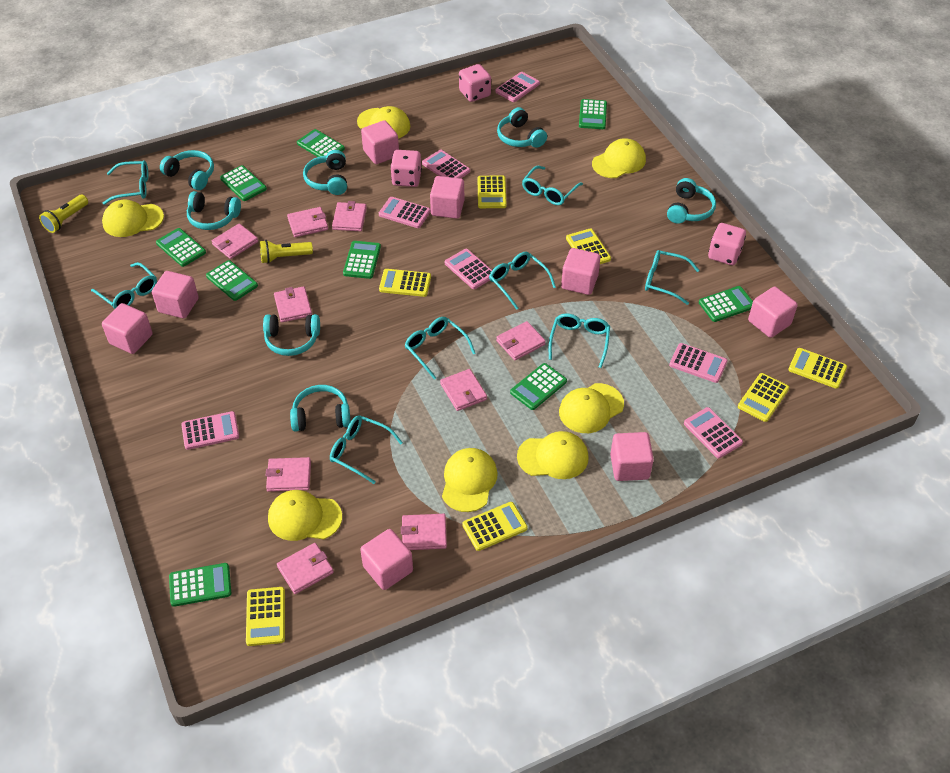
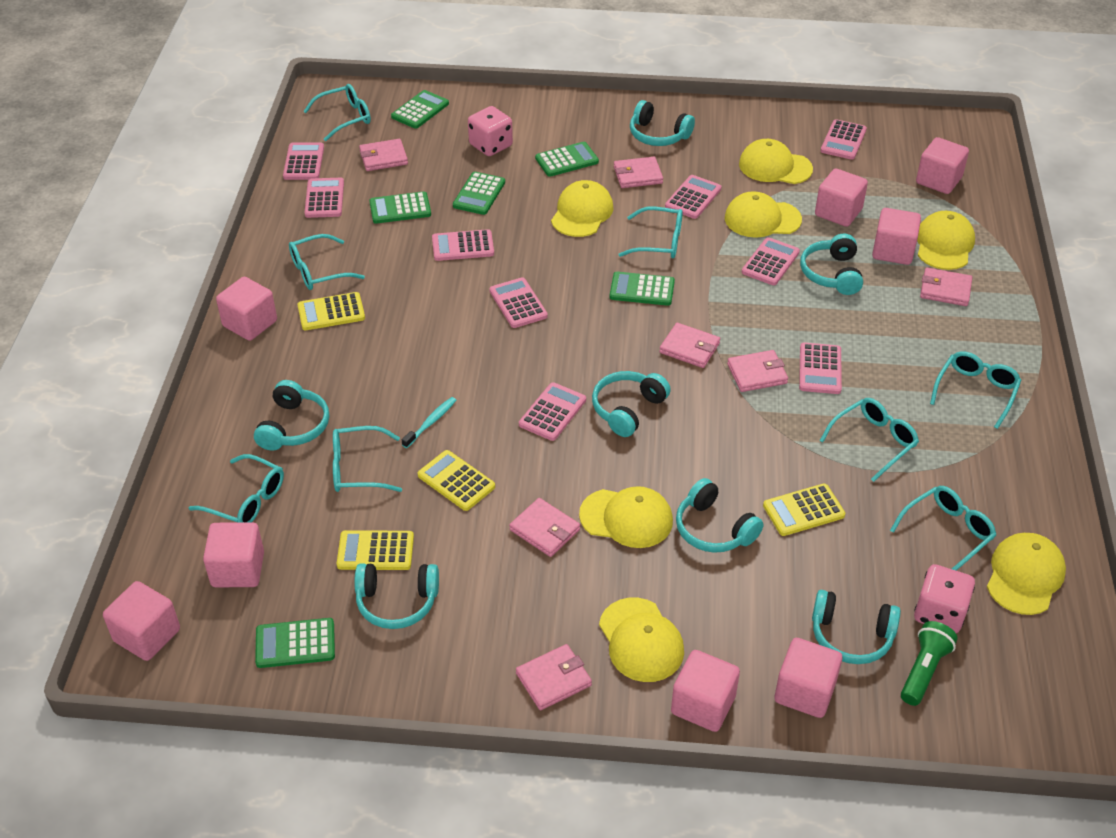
green calculator: [156,228,206,267] [169,563,231,607] [206,260,258,301] [220,165,267,201] [297,129,345,157] [343,241,381,279] [510,363,567,410] [579,99,607,129] [699,286,753,322] = 9 -> [255,618,335,668] [369,191,431,224] [391,90,449,129] [453,172,505,215] [535,142,599,177] [610,271,675,306] = 6
green flashlight: none = 0 -> [901,621,958,706] = 1
pink calculator: [181,411,239,450] [379,197,431,228] [422,150,470,178] [445,249,492,289] [495,72,540,102] [669,343,728,383] [684,407,743,458] = 7 -> [283,142,324,180] [304,178,344,218] [432,229,494,261] [489,277,548,328] [519,382,586,441] [665,175,722,219] [742,237,800,285] [799,342,842,394] [821,119,867,160] = 9
pink dice: [390,150,422,187] [459,64,491,102] [708,223,746,265] = 3 -> [468,106,513,156] [914,564,975,633] = 2
pink wallet: [212,224,258,259] [265,457,311,492] [274,286,312,322] [277,543,334,594] [287,207,328,237] [332,201,367,231] [401,514,447,550] [440,369,487,411] [496,321,546,361] = 9 -> [359,139,408,171] [509,498,580,557] [516,644,592,710] [614,157,663,188] [659,323,720,368] [727,350,788,392] [920,268,972,306] = 7
turquoise toothbrush: none = 0 -> [402,397,456,448] = 1
yellow calculator: [246,587,285,646] [379,269,431,297] [462,502,528,551] [478,176,507,208] [566,228,611,264] [738,373,789,422] [788,348,847,389] = 7 -> [297,292,365,330] [337,530,414,570] [418,450,495,511] [763,484,845,536] = 4
yellow flashlight: [39,195,88,233] [260,240,313,263] = 2 -> none = 0

